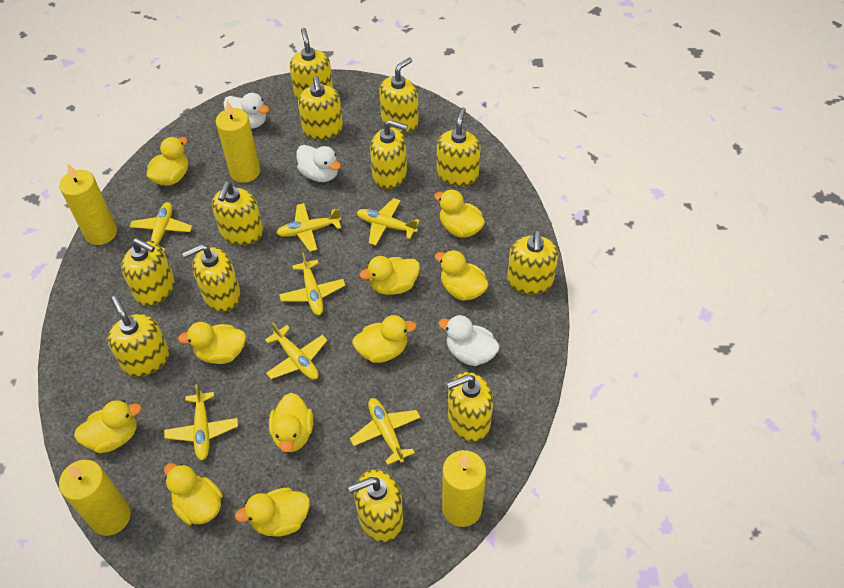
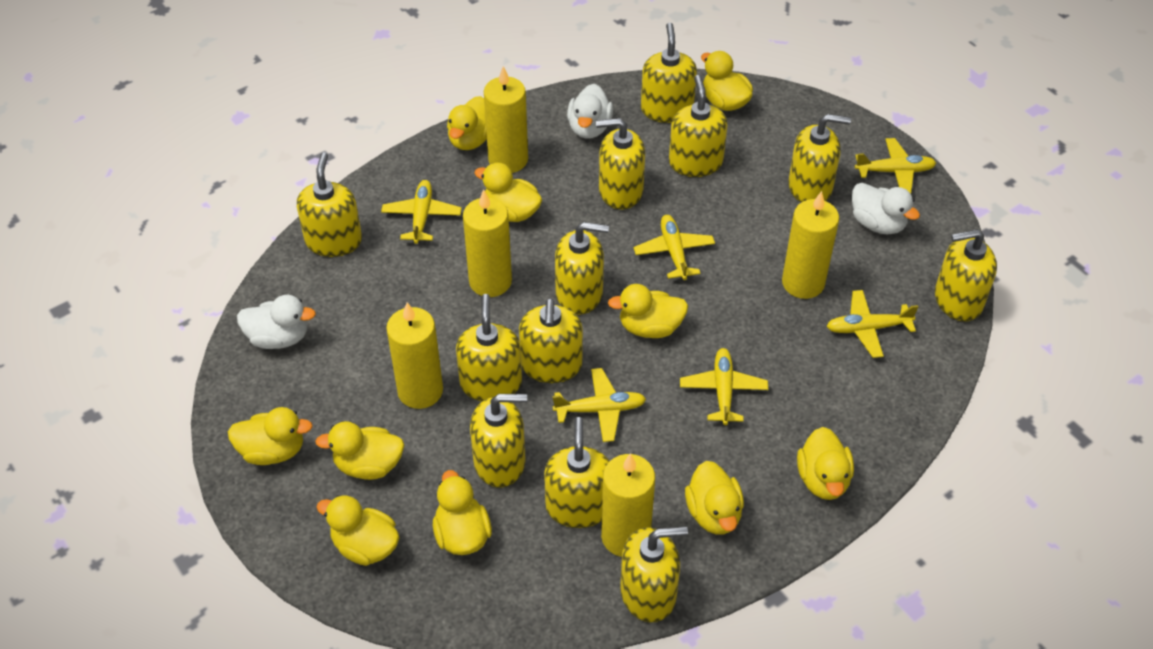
yellow candle: [59,163,117,245] [59,460,131,536] [216,101,260,183] [442,450,486,527] = 4 -> [386,302,443,409] [463,190,512,297] [484,66,528,173] [601,453,655,557] [782,191,839,299] = 5
yellow plane: [130,202,192,251] [164,384,238,461] [265,323,327,380] [276,203,341,251] [279,252,345,315] [350,398,420,465] [357,198,420,245] = 7 -> [381,180,462,244] [553,368,646,442] [634,215,715,280] [680,348,768,425] [827,290,918,358] [855,138,936,194] = 6

